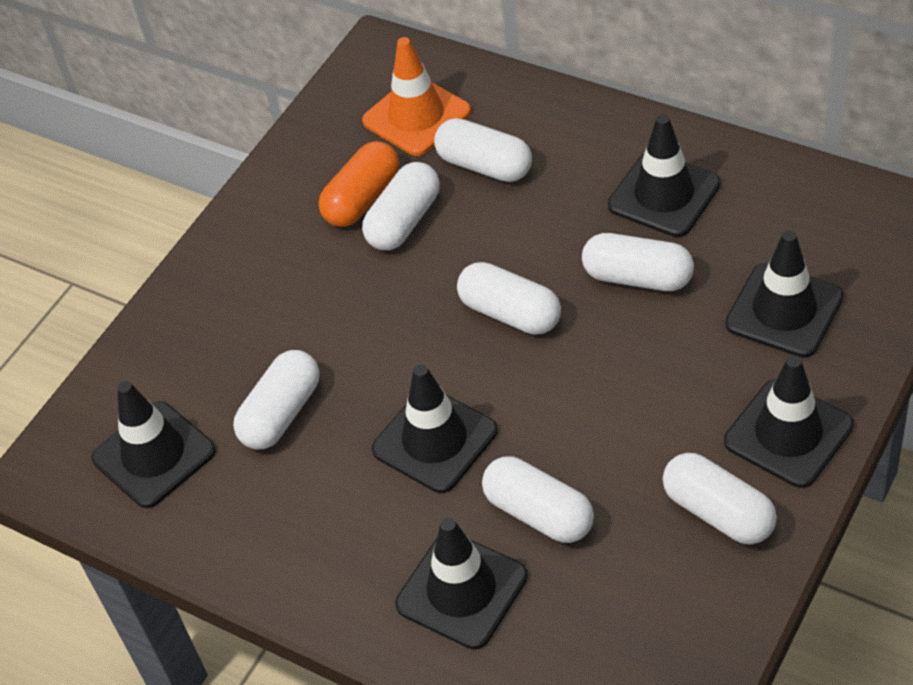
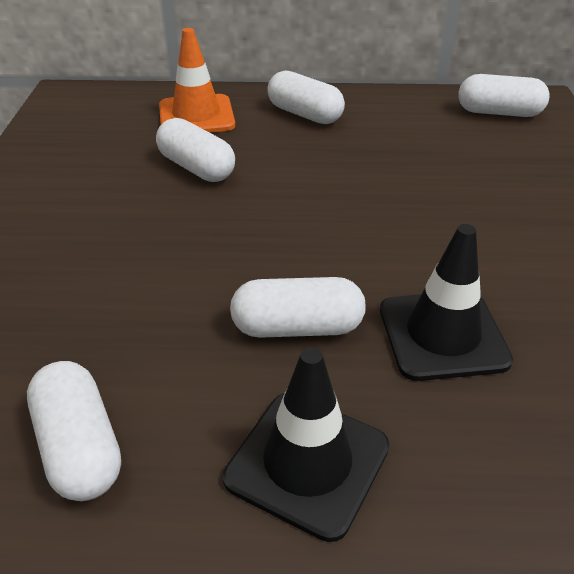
black traffic cone: [91,381,216,508] [372,364,498,493] [395,518,528,649] [608,114,721,237] [724,355,854,488] [725,230,844,358] = 6 -> [223,347,389,542] [380,224,513,381] = 2
orange capsule: [319,141,399,227] = 1 -> none = 0
white capsule: [233,350,320,450] [362,162,440,250] [434,118,532,182] [457,262,561,335] [482,456,594,543] [582,233,694,291] [663,453,777,545] = 7 -> [27,361,121,501] [156,118,235,182] [230,277,366,338] [267,70,345,124] [458,74,550,117] = 5

